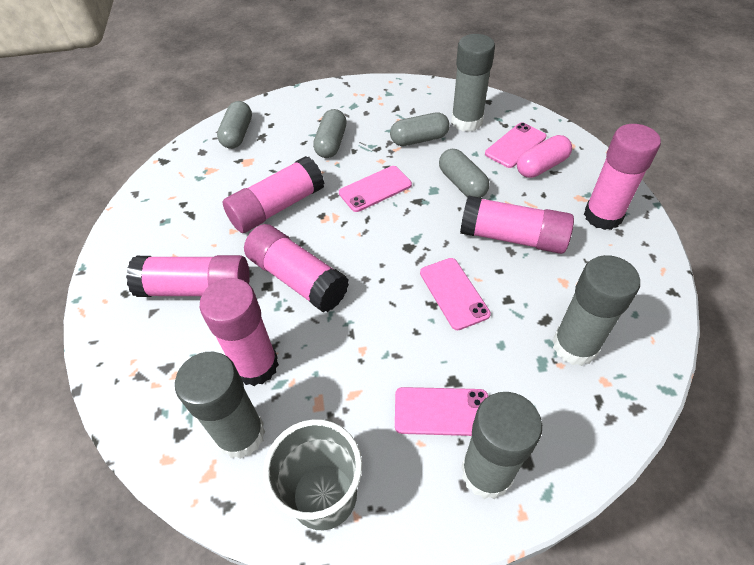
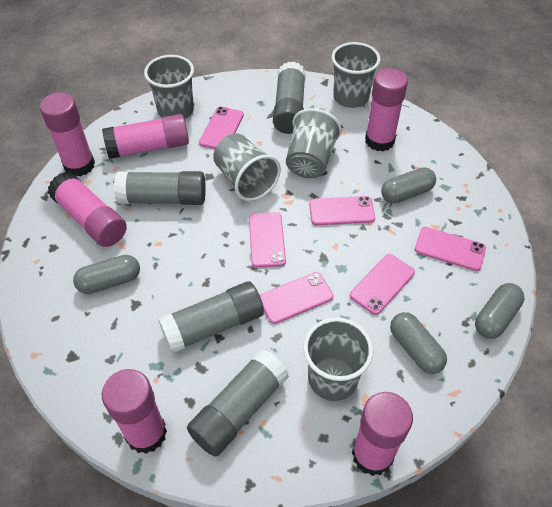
grey cup: [263,419,362,530] = 1 -> [144,55,194,119] [213,134,281,201] [286,108,342,178] [303,318,373,401] [332,42,380,108] = 5
pink capsule: [517,135,572,178] = 1 -> none = 0
pink phone: [339,166,412,212] [395,387,488,436] [420,258,491,330] [485,123,546,168] = 4 -> [199,107,244,149] [249,212,286,268] [260,272,333,324] [309,196,375,225] [350,254,415,315] [415,227,486,271] = 6

